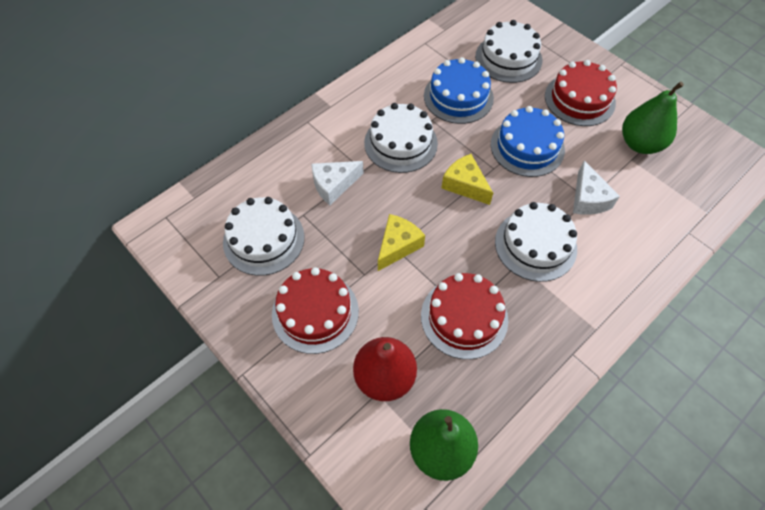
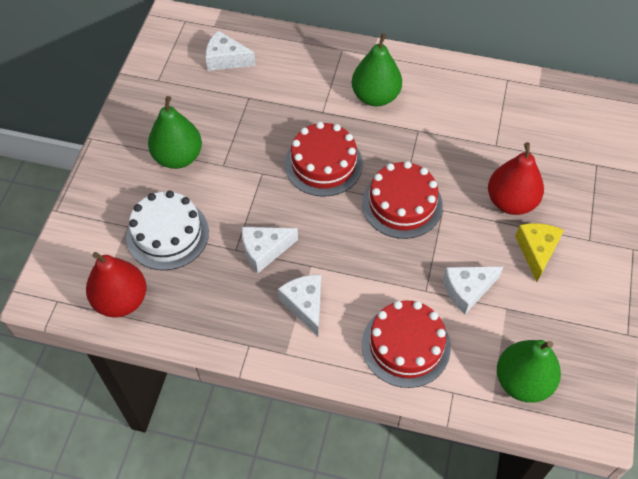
blue cake: [424,57,494,124] [491,106,565,177] = 2 -> none = 0
green pear: [410,409,478,481] [622,82,684,154] = 2 -> [148,96,202,169] [352,33,402,107] [497,340,561,403] = 3
red pear: [353,337,417,401] = 1 -> [86,252,146,317] [488,142,544,215] = 2
white cake: [223,197,304,276] [364,103,438,173] [475,20,542,83] [495,202,577,282] = 4 -> [126,191,209,270] = 1
white cheese: [311,161,364,205] [573,160,620,215] = 2 -> [206,30,256,71] [242,227,298,273] [278,275,321,336] [443,267,503,314] = 4
yellow cheese: [378,214,425,271] [441,154,493,205] = 2 -> [515,223,564,282] = 1

